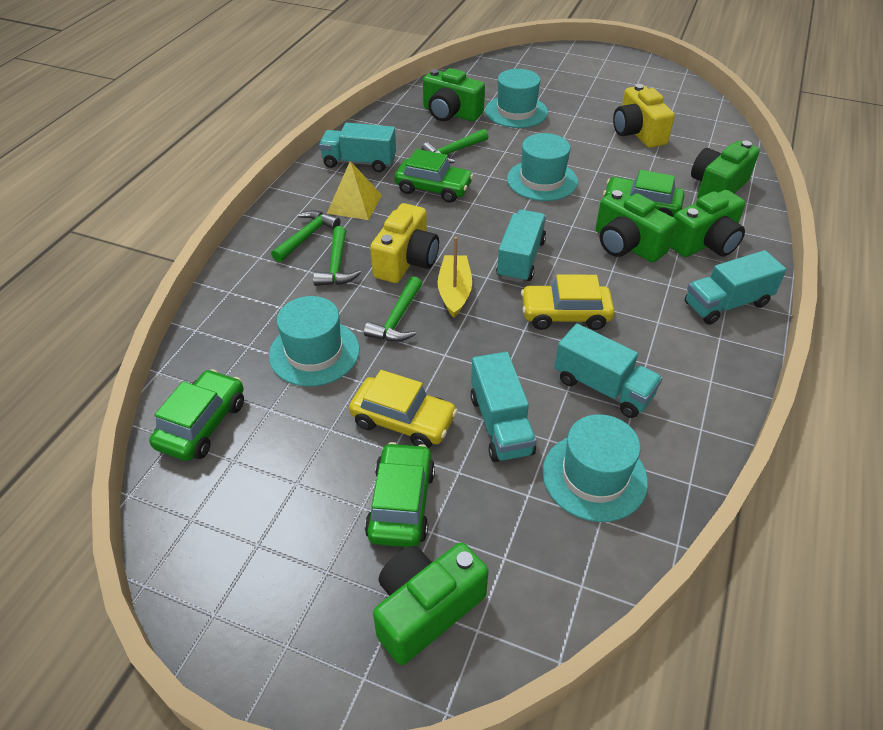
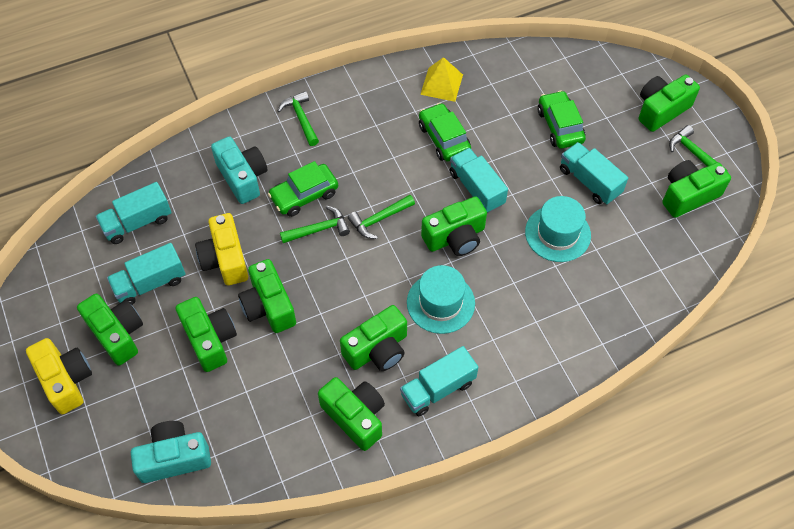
green camera: [373,542,489,665] [423,68,485,122] [596,190,677,262] [670,190,745,257] [691,141,760,198] = 5 -> [77,294,143,366] [176,297,237,372] [238,259,296,333] [318,377,385,451] [340,305,407,371] [421,196,487,256] [639,75,700,132] [662,160,731,218] = 8
green car: [149,369,244,461] [365,442,435,547] [394,149,474,203] [603,170,685,217] = 4 -> [268,161,338,217] [419,103,471,162] [538,90,586,149] = 3
turquoise camera: none = 0 -> [131,421,211,483] [211,136,267,204] = 2
turquoise hat: [269,296,360,386] [485,69,548,128] [507,133,578,201] [543,414,648,522] = 4 -> [407,265,475,334] [525,196,591,262] = 2
yellow boat: [438,237,472,318] = 1 -> none = 0
yellow car: [349,370,458,448] [521,274,615,330] = 2 -> none = 0

